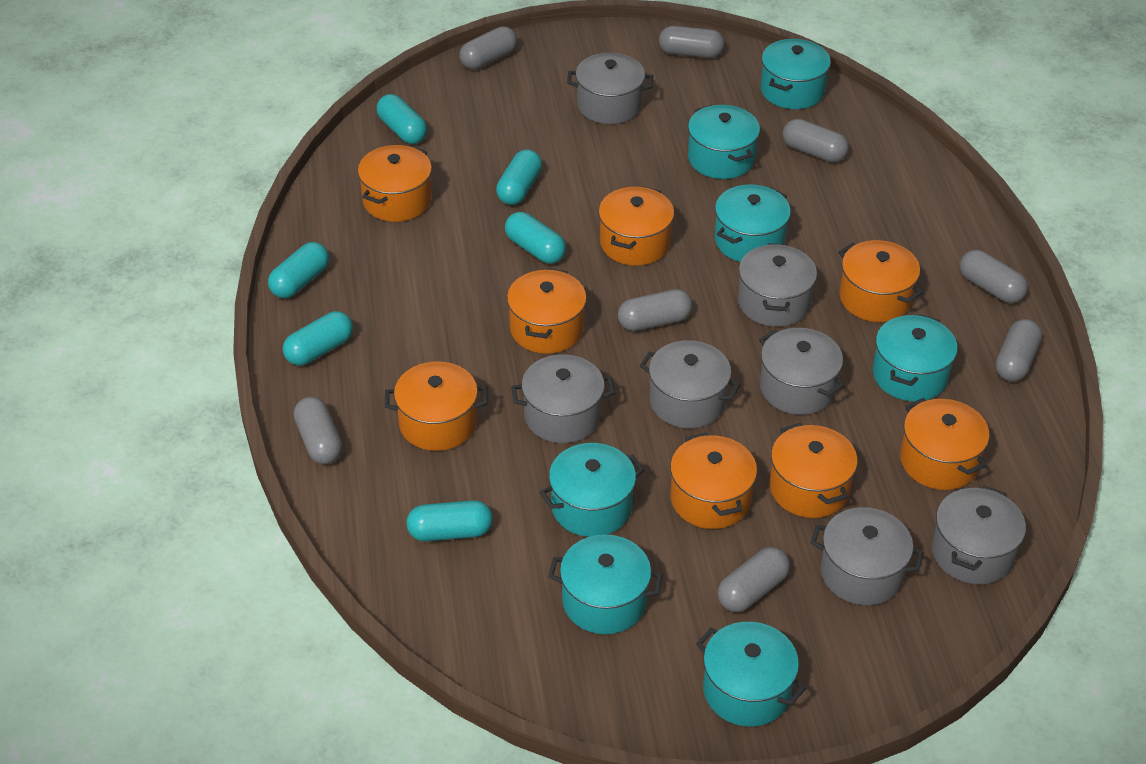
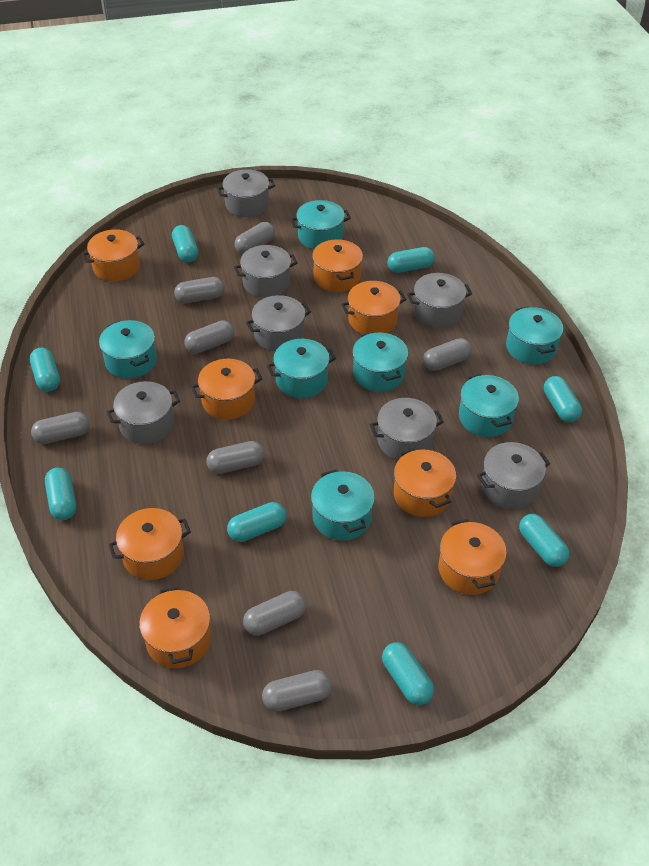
turquoise capsule: [268,242,329,298] [283,311,353,366] [376,94,427,144] [406,500,493,541] [496,149,542,205] [505,212,566,264] = 6 -> [30,348,60,392] [45,468,76,520] [172,225,198,262] [227,502,286,542] [382,642,434,705] [388,247,435,273] [519,514,569,567] [544,376,582,422] = 8

